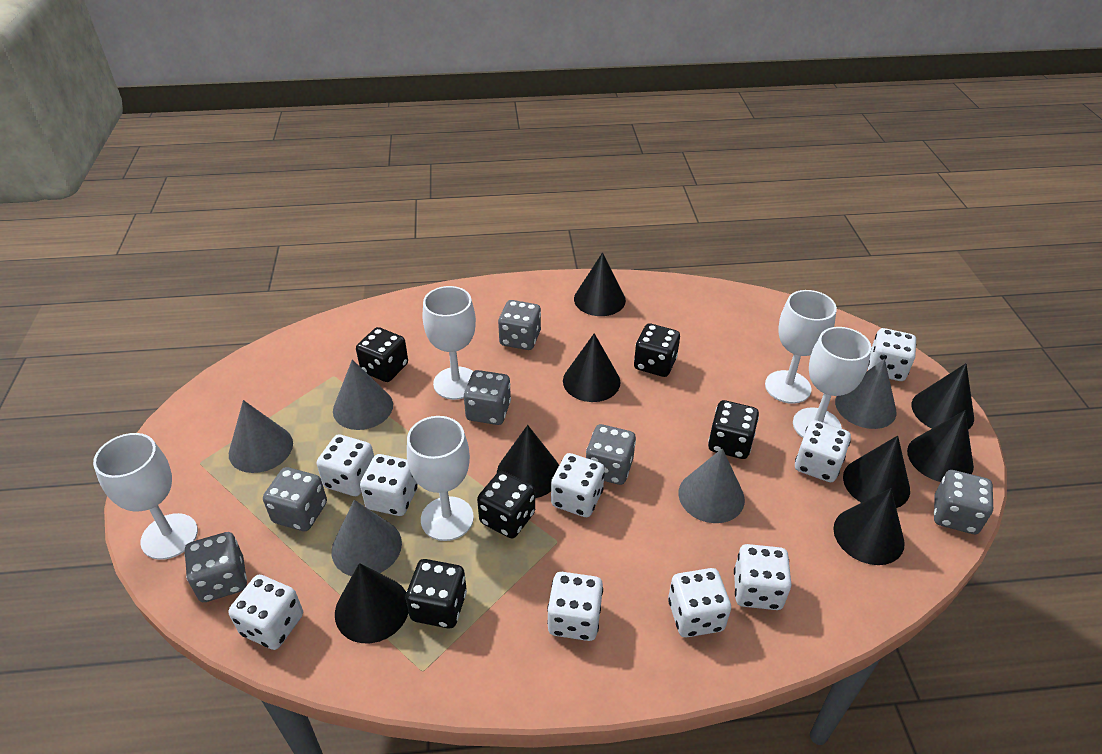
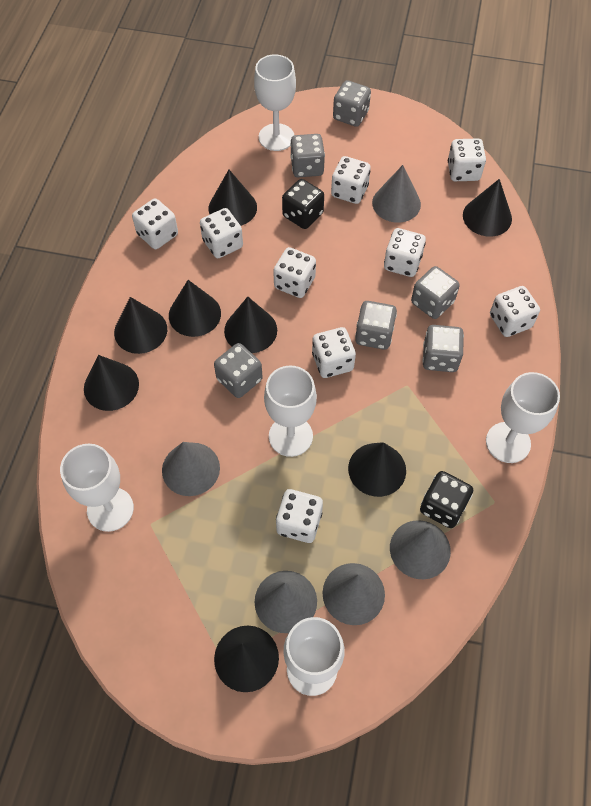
black dice: [356,327,408,382] [406,559,467,629] [477,471,535,538] [634,323,680,377] [708,400,759,459] = 5 -> [282,179,324,229] [420,471,473,528] = 2

